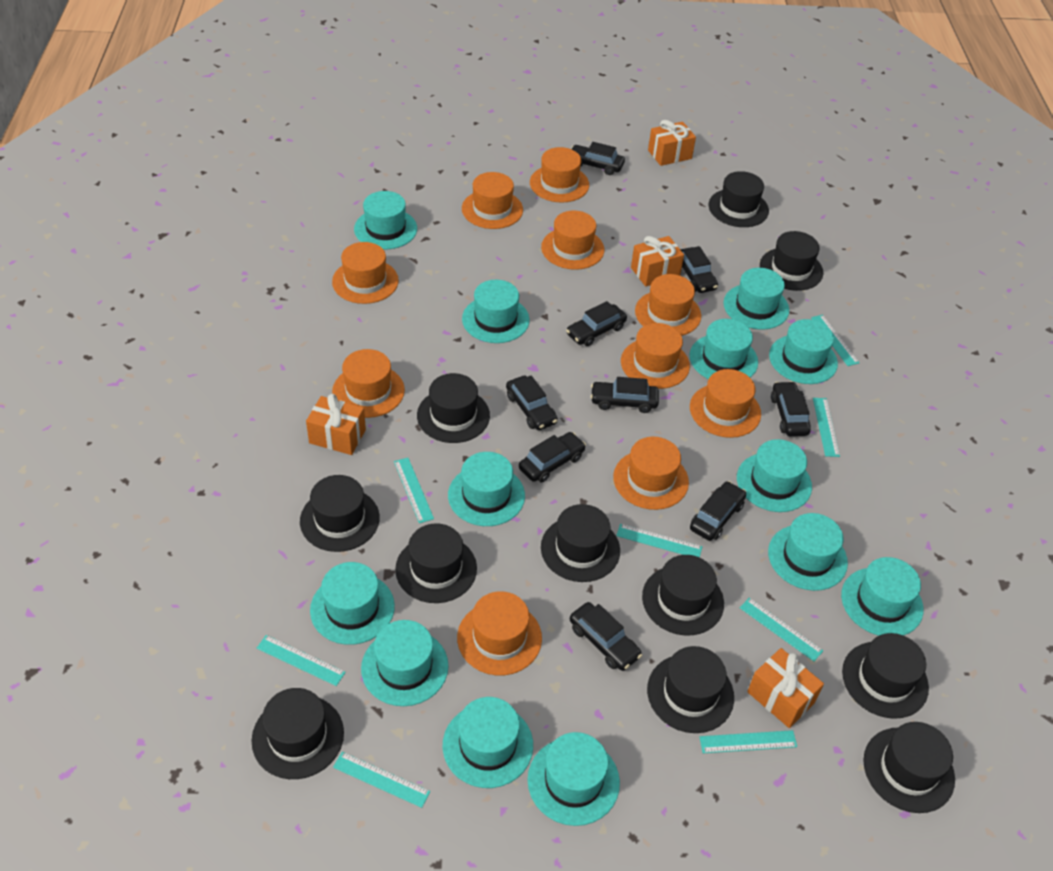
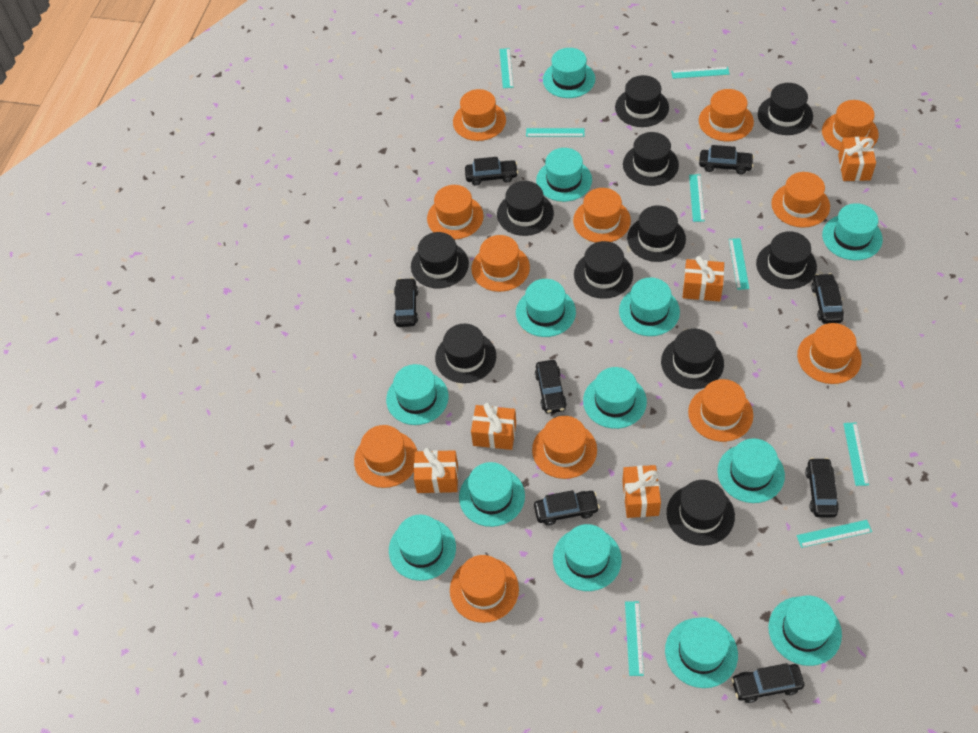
black car: [506,375,558,430] [519,432,586,482] [566,301,627,346] [570,602,642,671] [572,142,625,175] [591,377,659,413] [680,246,718,293] [690,481,746,541] [771,381,811,436] = 9 -> [393,278,418,327] [465,157,518,186] [534,490,600,526] [535,360,567,414] [699,145,754,174] [731,663,804,703] [805,458,839,517] [811,273,844,324] = 8
orange gift: [306,394,366,455] [631,236,684,287] [648,120,696,166] [747,648,824,728] = 4 -> [414,448,458,493] [471,403,516,450] [622,465,661,518] [683,256,724,302] [838,137,876,181] = 5
orange hat: [332,242,399,304] [332,349,405,418] [457,591,542,675] [462,172,523,229] [530,147,589,202] [541,210,604,270] [613,437,689,510] [621,323,690,389] [635,274,701,336] [690,369,761,438] = 10 -> [354,425,417,488] [427,185,484,239] [450,555,519,623] [453,89,506,141] [471,235,530,292] [532,416,597,479] [573,188,631,243] [688,379,753,442] [699,89,754,141] [771,172,830,228] [797,323,862,384] [822,100,879,150] = 12

